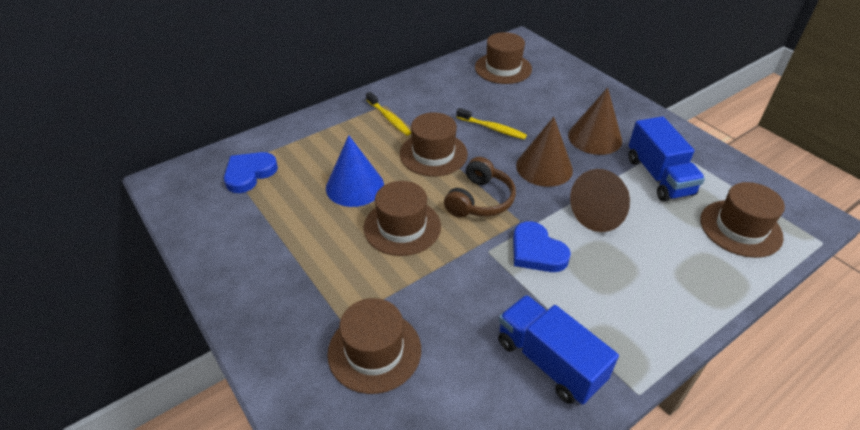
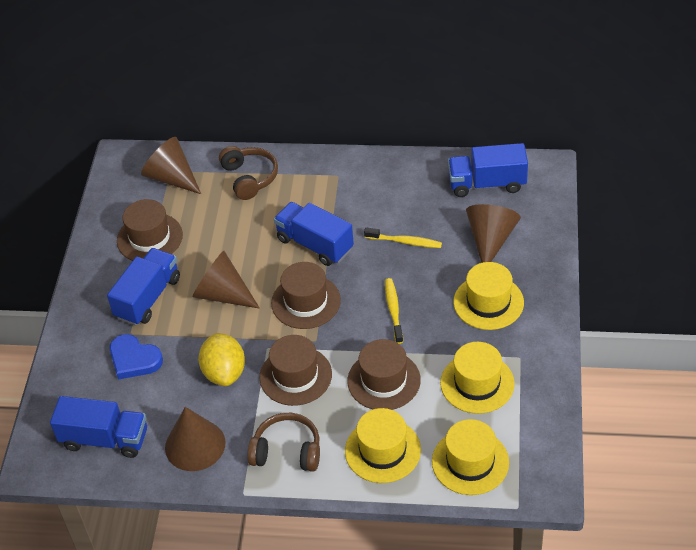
blue cone: [326,135,384,207] = 1 -> none = 0
blue heart: [224,152,278,193] [513,221,571,272] = 2 -> [110,334,163,380] = 1
blue truck: [498,295,619,405] [628,116,705,202] = 2 -> [50,396,147,458] [107,248,180,326] [274,202,354,266] [448,143,528,197] = 4
brown cone: [516,117,573,187] [568,88,622,155] [570,169,630,232] = 3 -> [141,137,201,194] [165,407,225,471] [192,251,260,309] [466,204,521,263] = 4
brown hat: [327,298,421,394] [364,181,441,256] [400,112,468,176] [475,32,532,84] [700,182,785,258] = 5 -> [117,199,183,261] [259,335,332,406] [271,262,341,329] [347,339,421,410] = 4
brown headphones: [444,157,516,217] = 1 -> [219,146,278,200] [247,413,320,472] = 2
yellow hat: none = 0 -> [345,408,421,483] [432,419,509,495] [440,342,515,414] [453,262,524,330] = 4
yellow lemon: none = 0 -> [198,333,245,386] = 1

